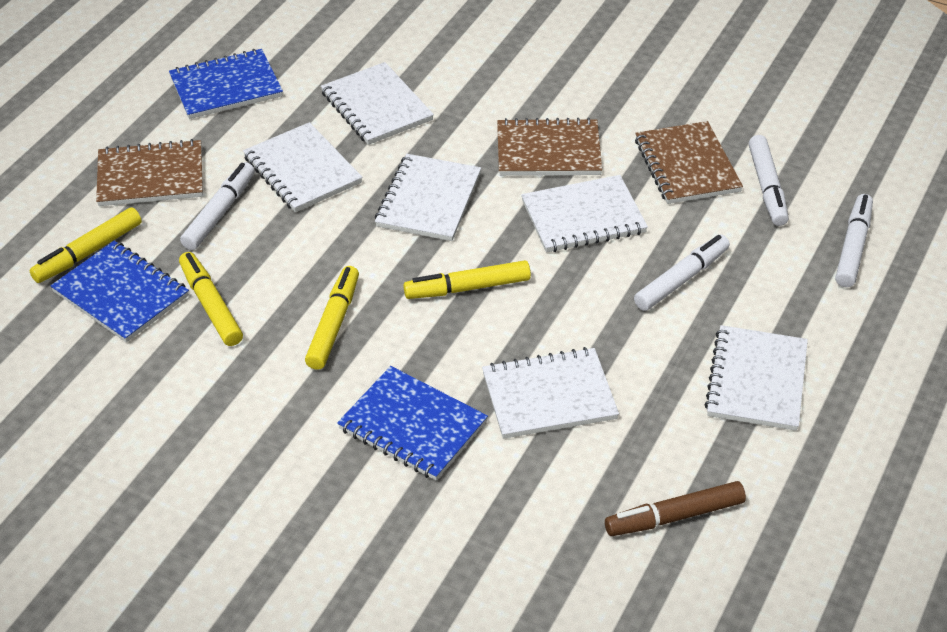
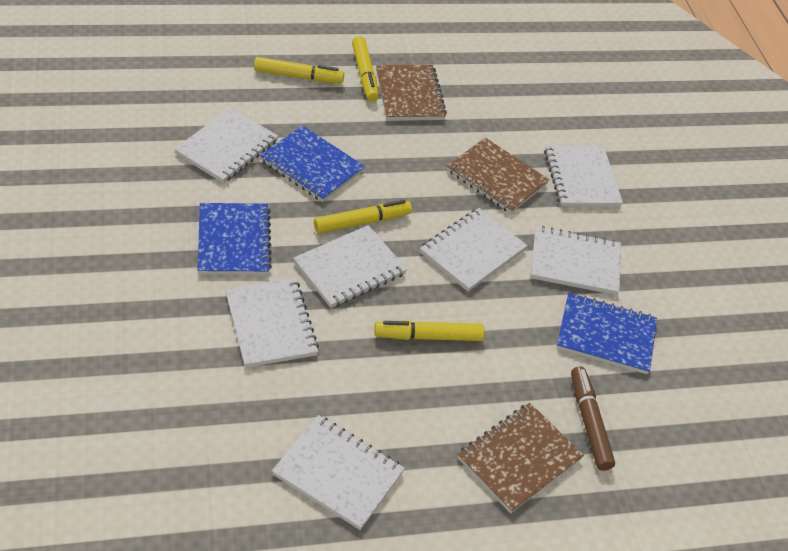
white marker: [180,162,255,250] [634,235,730,311] [749,135,789,226] [835,194,873,287] = 4 -> none = 0
white notebook: [243,122,363,212] [321,62,434,145] [375,154,481,241] [482,347,619,439] [521,175,648,253] [704,325,808,431] = 6 -> [174,108,278,183] [225,278,319,368] [272,415,405,530] [293,225,407,308] [420,208,528,291] [530,226,621,295] [544,145,623,207] = 7

